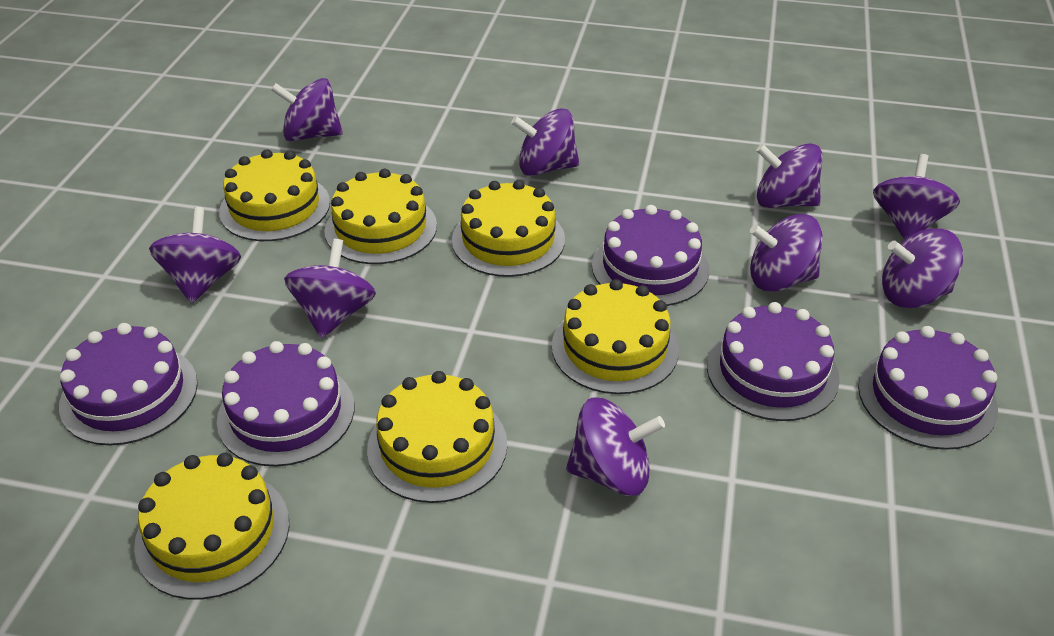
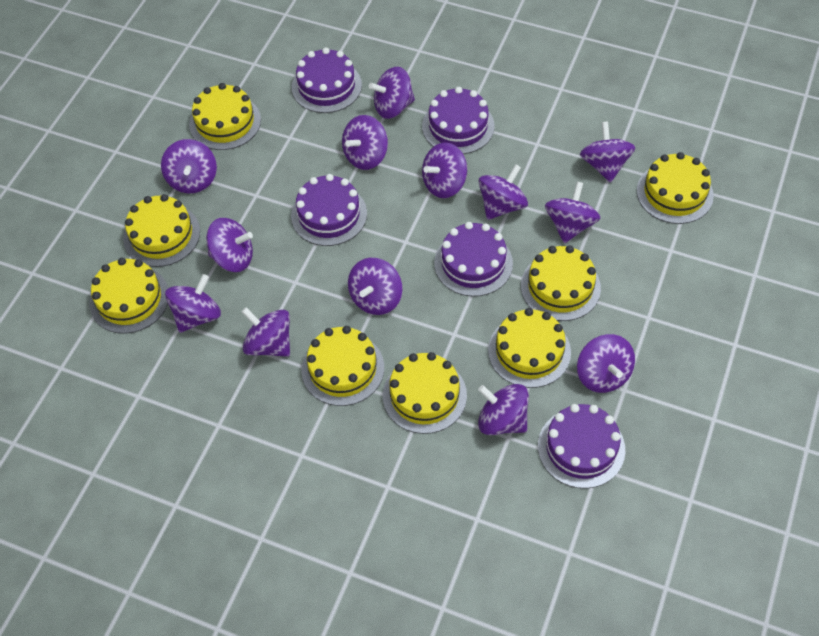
purple spinning top: [149,207,241,303] [271,78,343,142] [284,239,376,338] [511,108,579,176] [566,397,665,496] [750,214,823,292] [756,144,822,208] [873,154,960,240] [882,228,963,308] = 9 -> [161,139,217,193] [165,274,221,333] [206,218,253,272] [242,307,290,357] [342,115,388,170] [348,258,402,315] [369,67,415,119] [422,142,467,198] [478,164,528,220] [478,384,529,435] [545,182,601,243] [577,334,635,393] [580,121,635,183] = 13
yellow cake: [134,453,289,599] [219,149,330,241] [324,169,437,264] [367,371,507,503] [452,180,565,277] [552,279,679,394] = 6 -> [90,258,168,334] [123,194,200,267] [189,83,261,150] [301,326,384,406] [383,352,467,434] [488,308,571,388] [521,245,601,321] [637,152,714,224] = 8

